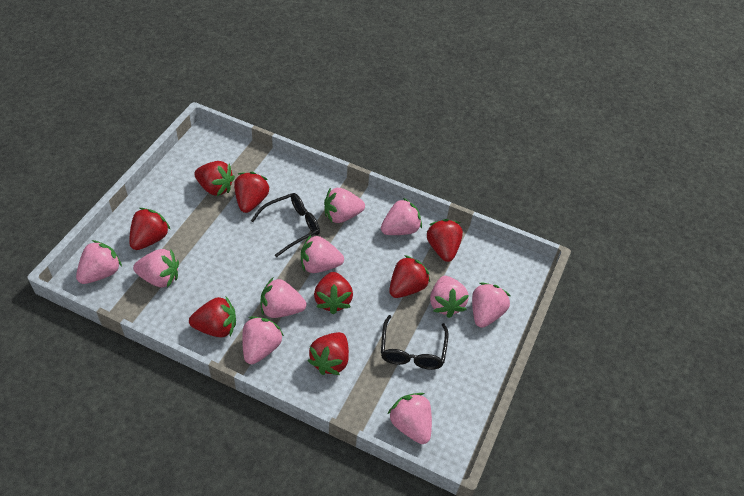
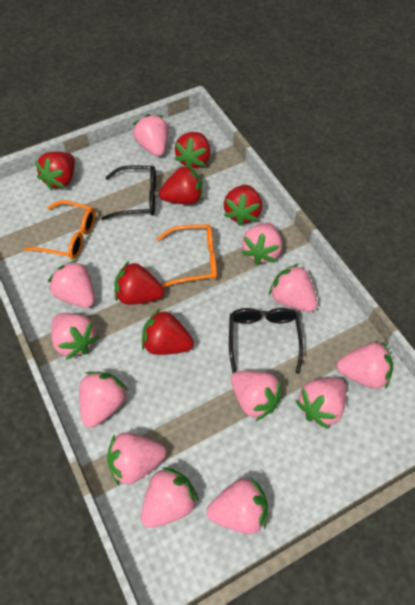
orange glasses: none = 0 -> [24,200,96,260] [157,224,217,287] = 2
pink strawberry: [76,240,122,284] [133,249,179,288] [242,316,284,364] [261,278,306,318] [301,235,344,273] [324,187,365,223] [381,198,422,235] [388,393,432,444] [430,276,469,318] [472,283,511,328] = 10 -> [48,260,95,308] [51,313,99,360] [79,372,128,428] [107,432,166,485] [133,114,168,157] [141,467,199,528] [207,478,268,534] [231,371,283,421] [241,223,282,265] [269,264,317,312] [296,378,346,429] [337,342,393,389] = 12
red strawberry: [129,208,171,250] [189,297,236,338] [194,161,235,196] [234,172,270,213] [308,332,349,375] [314,272,353,314] [389,255,430,298] [427,219,463,262] = 8 -> [35,152,75,190] [114,261,164,305] [142,309,194,355] [159,165,203,205] [175,132,210,168] [224,185,262,226] = 6

